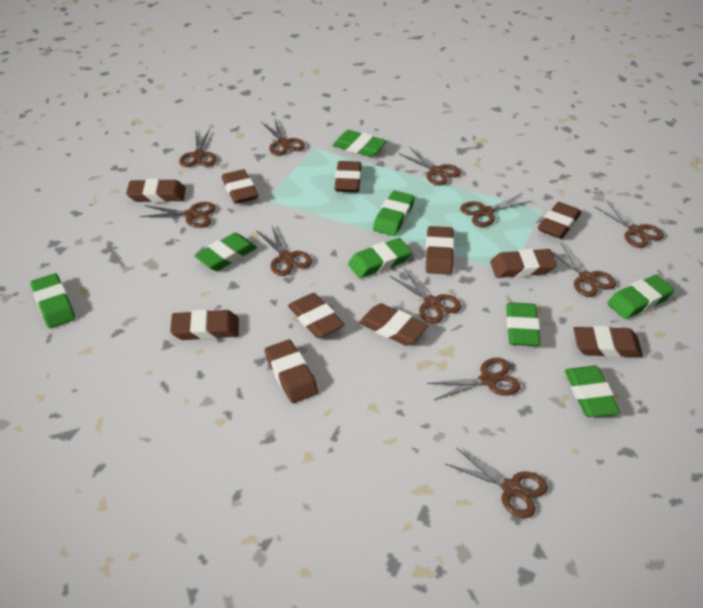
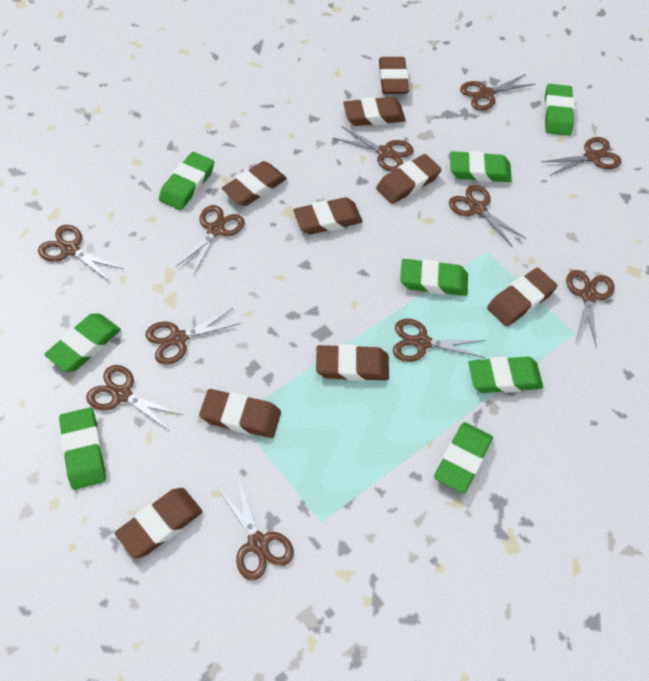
brown eraser: [126,179,186,203] [170,310,239,340] [221,169,259,204] [264,340,318,403] [288,293,344,338] [334,161,361,192] [359,303,428,346] [425,226,454,275] [490,249,557,278] [538,202,581,239] [573,326,643,358] = 11 -> [115,488,203,559] [199,389,281,438] [222,161,287,206] [293,197,363,235] [316,344,389,381] [343,97,405,126] [376,154,442,204] [379,57,409,94] [487,268,557,326] = 9

